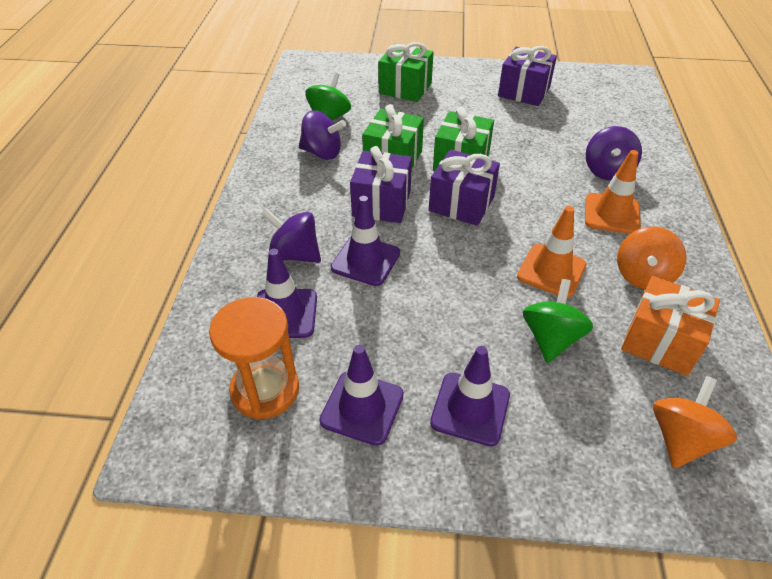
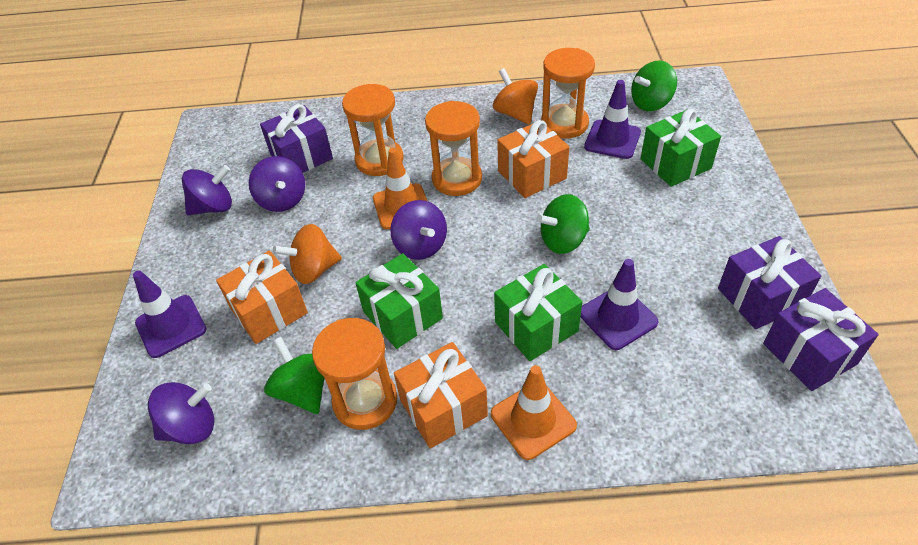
green spinning top: [305,72,351,121] [523,279,593,363] = 2 -> [264,337,325,414] [536,194,590,254] [631,60,677,111] = 3
orange gift: [621,276,720,376] = 1 -> [216,250,308,344] [394,342,488,449] [497,120,569,198] = 3
orange hourglass: [209,297,299,419] = 1 -> [312,318,397,430] [342,84,404,176] [425,101,482,196] [541,48,595,139] = 4
purple spinning top: [262,208,321,263] [299,111,346,160] [586,126,642,180] = 3 -> [148,382,214,444] [182,165,232,215] [249,156,305,212] [390,200,447,260] = 4
purple traffic cone: [257,249,317,338] [319,345,404,446] [331,196,400,286] [430,346,510,447] = 4 -> [133,270,207,358] [580,259,659,350] [584,80,641,159] = 3

